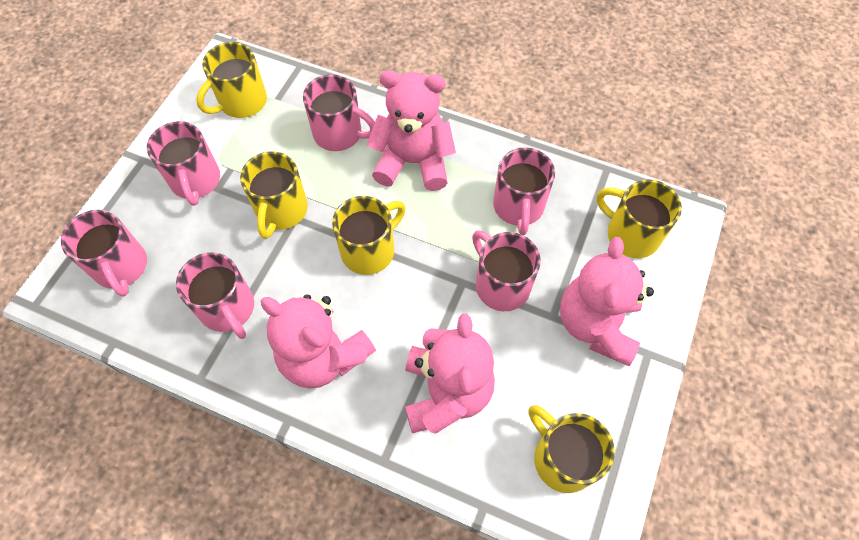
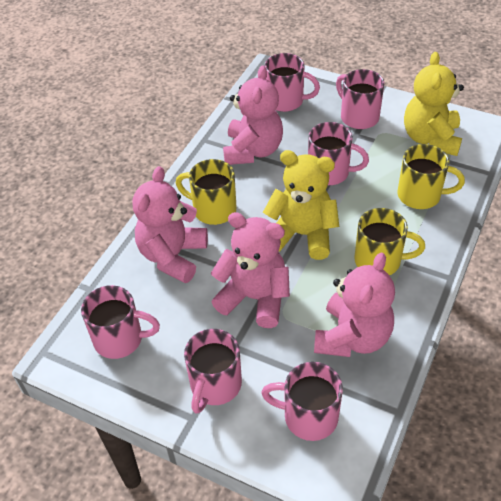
yellow mug: [196,42,267,118] [240,151,308,239] [332,196,406,275] [528,405,615,493] [597,179,682,258] = 5 -> [176,159,236,225] [354,208,425,275] [398,144,465,209] = 3
yellow teddy bear: none = 0 -> [263,150,339,260] [404,52,464,156] = 2

